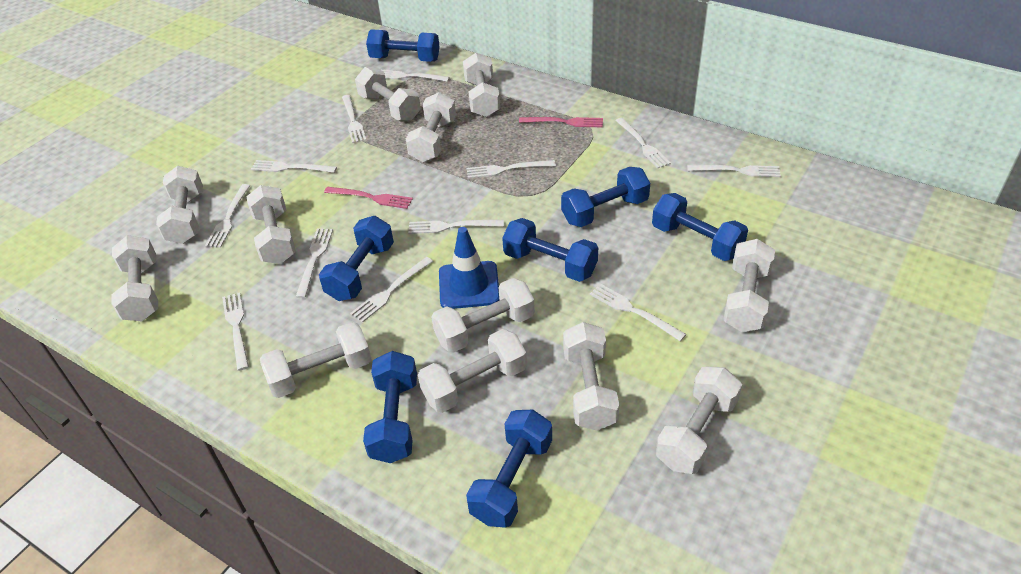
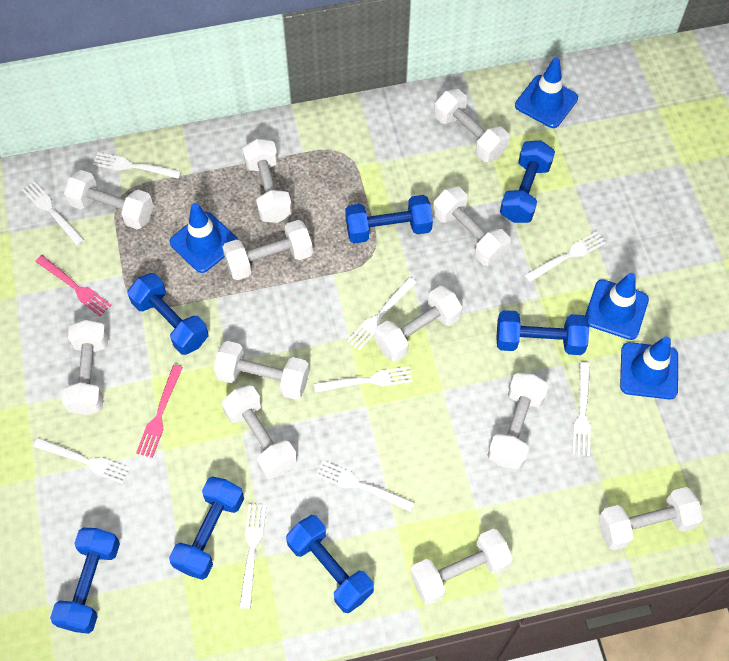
blue traffic cone: [439,227,499,309] = 1 -> [169,203,238,273] [515,58,578,128] [585,273,649,340] [620,337,678,399] = 4
white fork: [205,184,250,248] [222,292,249,371] [251,160,337,173] [296,229,333,298] [342,95,366,143] [350,257,433,323] [380,69,450,82] [408,220,504,234] [467,160,556,178] [590,283,687,341] [615,118,671,168] [687,165,781,177] = 12 -> [22,181,84,246] [33,438,131,484] [93,152,181,179] [239,504,267,609] [314,366,413,393] [315,460,415,512] [347,277,417,351] [524,231,607,283] [572,362,591,456] = 9

